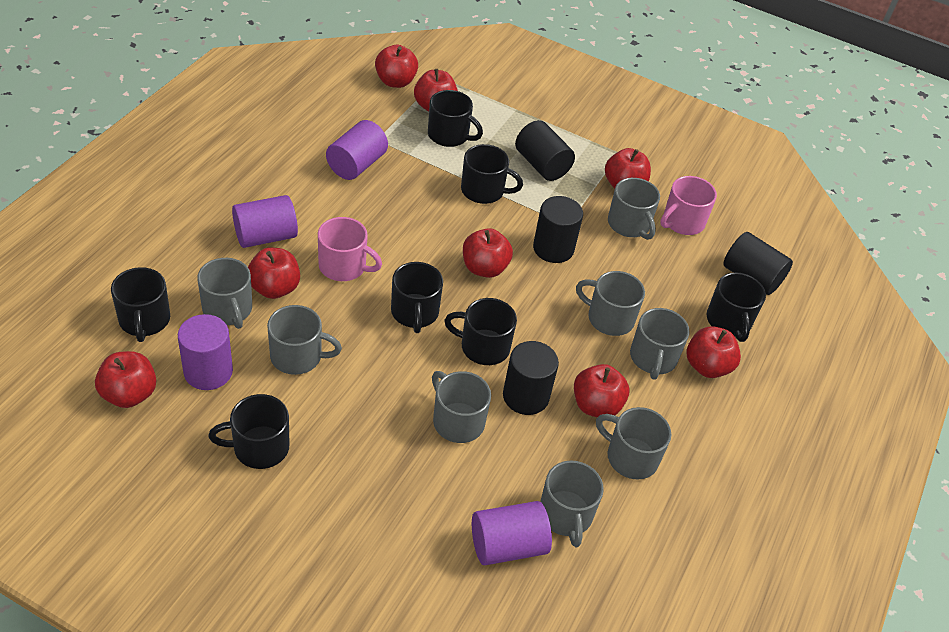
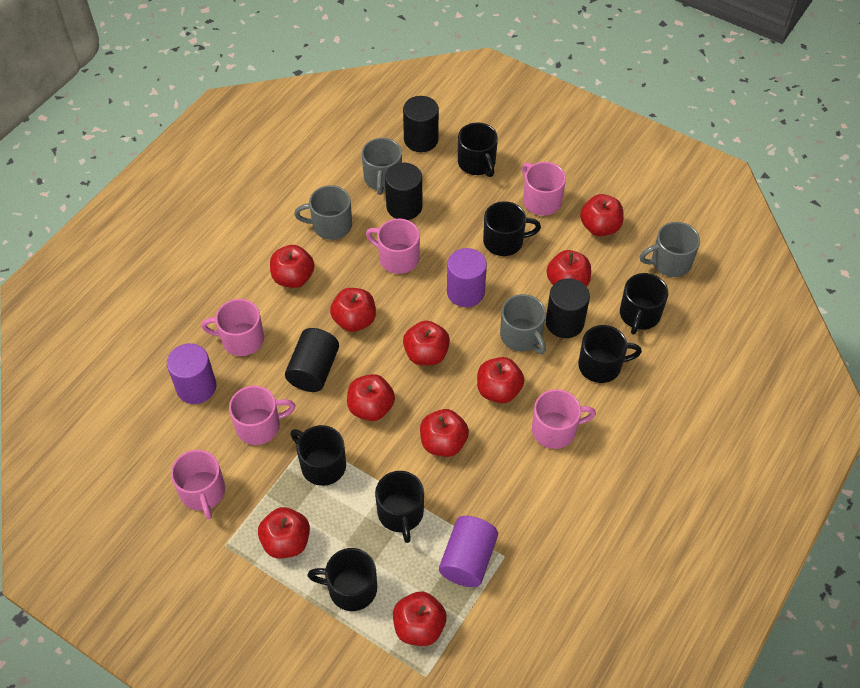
grey mug: [197,258,252,329] [267,305,342,375] [432,371,491,443] [540,460,604,547] [576,271,645,336] [596,407,671,480] [608,178,660,240] [630,308,690,380] = 8 -> [294,185,352,240] [362,138,402,195] [500,294,546,354] [640,222,700,277] = 4
pink mug: [318,217,382,281] [660,176,717,235] = 2 -> [171,450,225,519] [201,299,264,356] [229,386,295,445] [366,219,420,274] [522,162,566,216] [532,389,596,449] = 6
purple cylinder: [178,314,233,390] [232,195,298,248] [326,120,388,180] [472,501,552,566] = 4 -> [167,343,217,404] [439,516,498,587] [447,248,487,307] = 3
red apple: [95,351,156,408] [248,248,300,299] [375,45,418,88] [414,69,458,111] [463,228,513,278] [574,364,629,417] [605,148,651,189] [687,326,741,378] = 8 -> [258,507,310,558] [270,245,315,288] [330,288,376,332] [347,374,395,421] [393,591,447,646] [403,321,450,366] [420,409,469,457] [477,357,525,403] [546,250,591,287] [580,194,623,236] = 10

